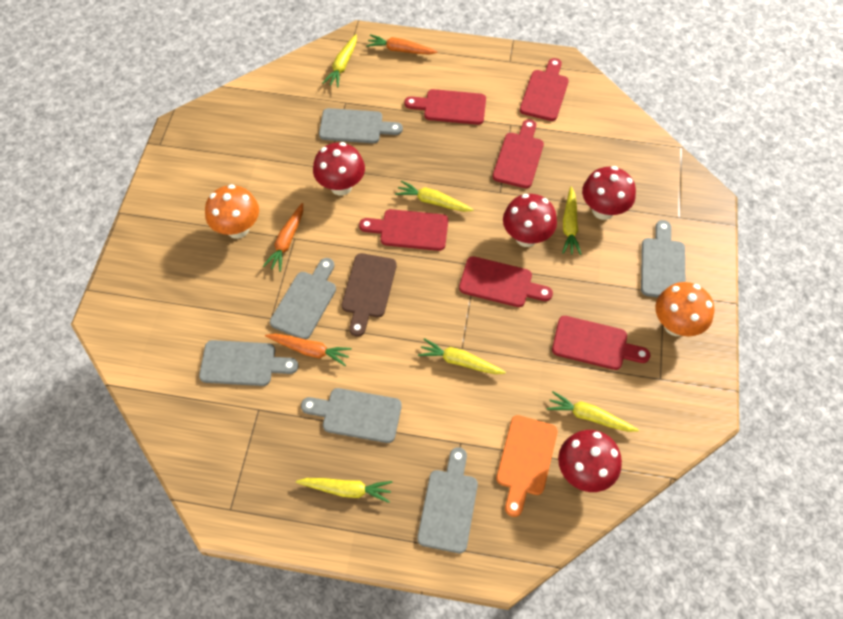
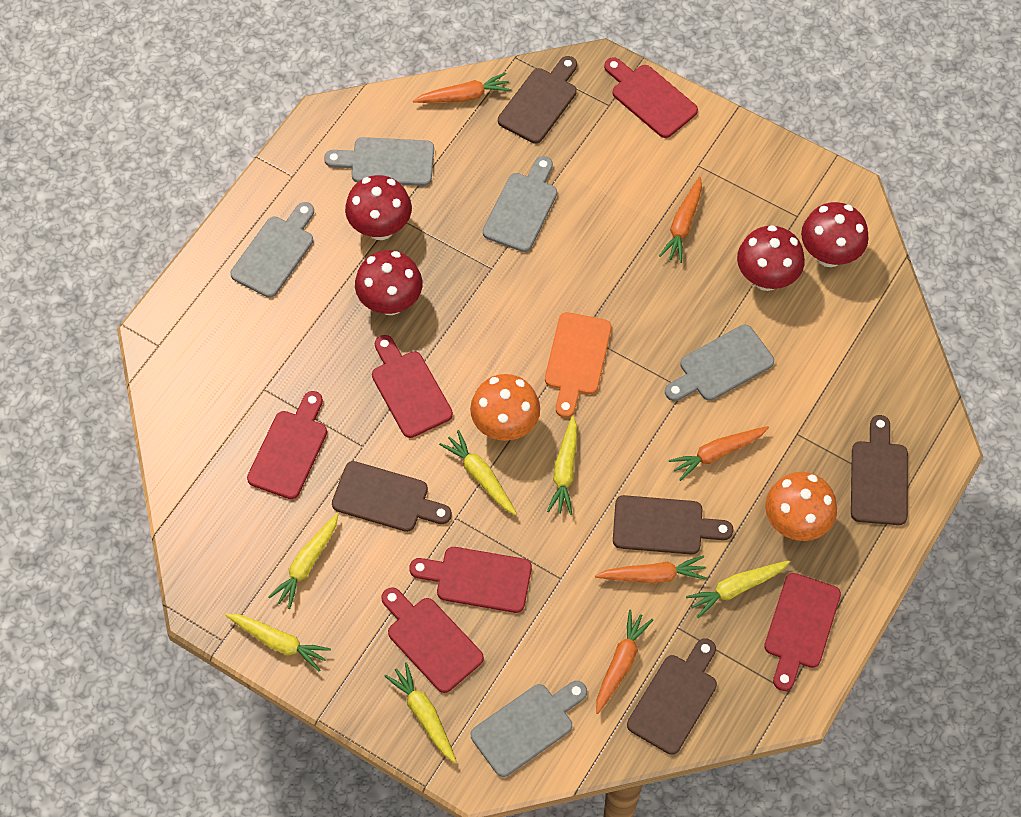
brown cutting board: [342,253,397,337] = 1 -> [332,461,452,532] [498,56,577,144] [613,495,733,555] [627,638,717,755] [851,415,908,525] = 5
grey cutting board: [199,340,299,386] [270,258,336,339] [301,388,402,443] [319,108,403,143] [417,447,478,553] [641,220,685,297] = 6 -> [231,202,314,298] [324,137,434,186] [471,681,587,777] [483,156,557,252] [665,325,774,401] = 5
orange carrot: [263,203,303,272] [265,333,352,366] [366,34,438,55] = 3 -> [413,73,511,103] [595,556,707,583] [596,610,653,714] [659,177,702,263] [668,426,769,481] = 5

